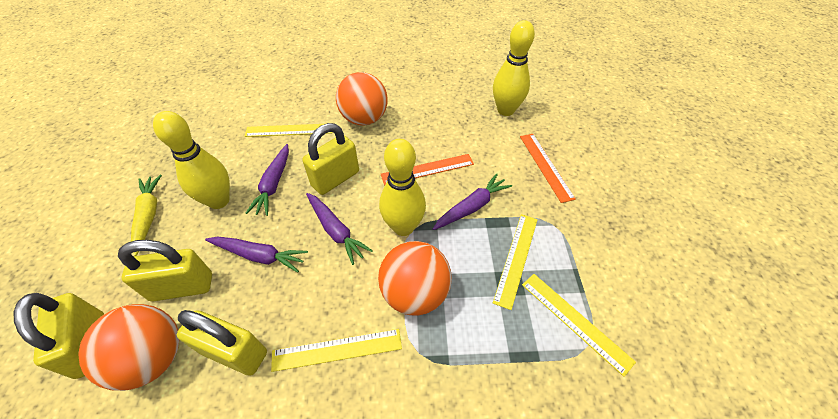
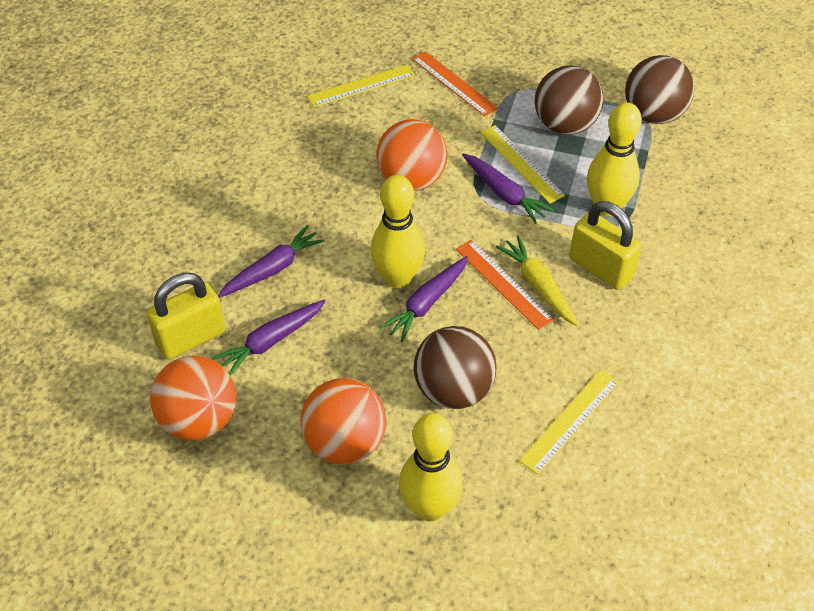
brown ball: none = 0 -> [413,326,497,409] [535,65,603,135] [625,55,694,124] = 3
yellow padlock: [13,293,104,379] [118,240,212,302] [177,310,267,376] [302,123,359,195] = 4 -> [146,273,226,360] [570,201,642,290] = 2
yellow ruler: [245,124,332,137] [271,329,402,372] [493,214,538,310] [522,274,636,377] = 4 -> [307,65,415,107] [480,125,565,204] [519,370,619,475] = 3

